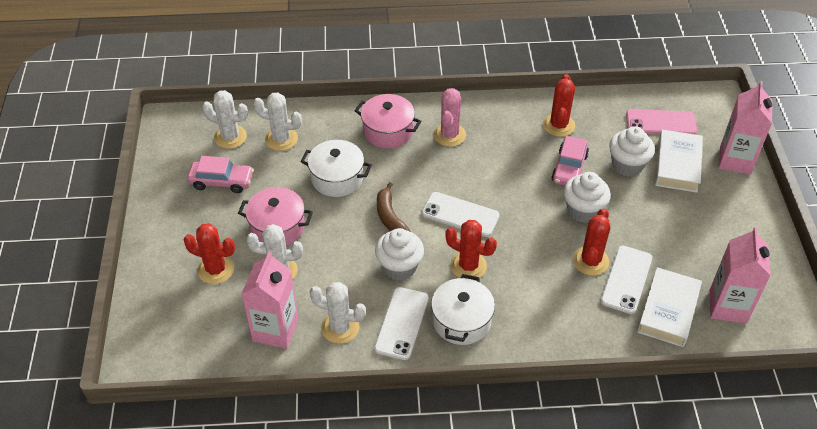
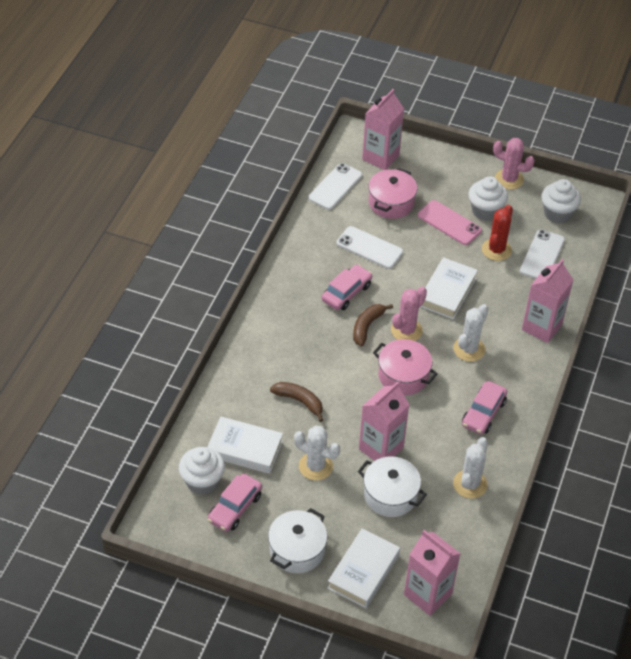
brown banana: [377,182,410,231] = 1 -> [270,382,323,422] [353,304,393,346] = 2
pink cactus: [433,88,466,147] = 1 -> [391,287,427,341] [493,138,535,189] = 2
pink car: [187,156,254,193] [551,136,589,186] = 2 -> [208,474,262,532] [322,264,372,310] [462,381,507,435] = 3
pink carton: [241,251,299,349] [710,227,771,323] [719,81,773,175] = 3 -> [359,381,410,461] [362,89,404,170] [404,530,460,616] [522,259,573,343] = 4
red cactus: [183,223,235,284] [445,220,497,278] [543,74,575,137] [573,208,610,276] = 4 -> [482,205,513,261] = 1
white book: [637,267,702,347] [655,130,703,193] = 2 -> [207,416,283,474] [327,528,400,608] [421,257,478,320] = 3
white cactus: [202,90,248,149] [246,224,303,280] [253,92,302,151] [310,282,366,344] = 4 -> [294,426,340,481] [453,304,489,362] [453,437,488,499] = 3

